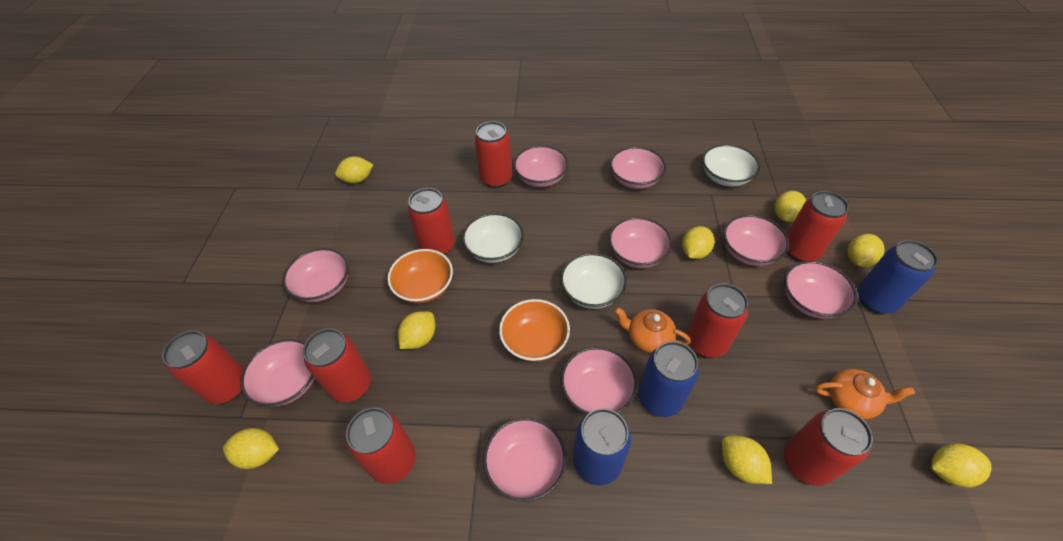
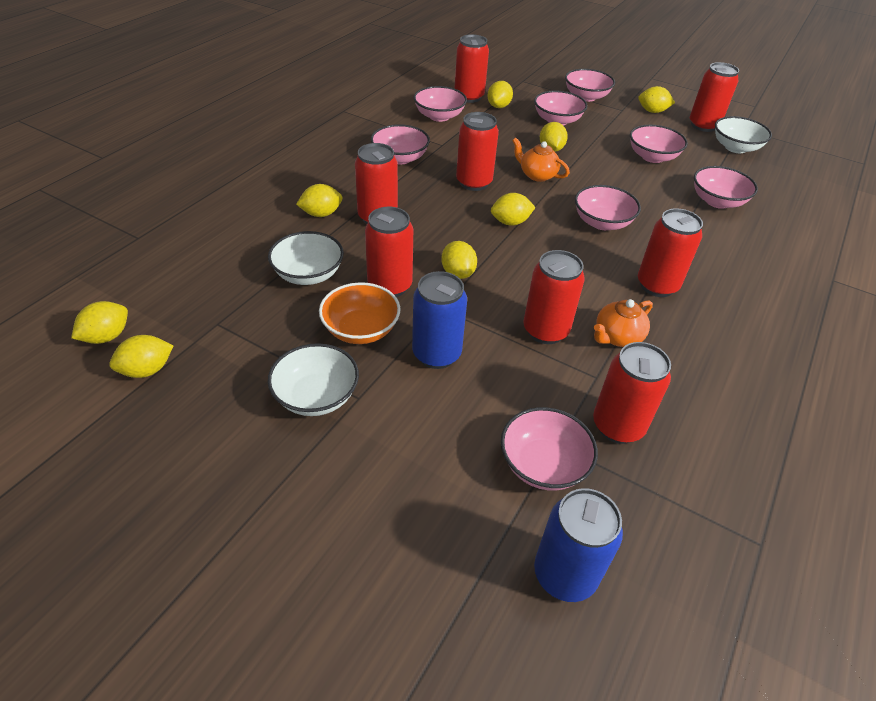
blue can: [573,408,631,485] [638,341,699,417] [858,240,938,314] = 3 -> [412,271,467,369] [534,488,623,602] = 2
orange bowl: [387,249,453,303] [499,299,570,362] = 2 -> [319,282,400,344] = 1
pink bowl: [241,339,314,406] [283,248,349,302] [483,417,566,502] [514,145,568,187] [561,347,637,415] [609,217,672,268] [610,147,666,189] [723,215,789,266] [784,261,857,319] = 9 -> [371,124,430,164] [414,86,467,122] [501,407,598,491] [534,91,587,126] [565,69,615,102] [575,185,641,230] [630,124,688,163] [694,166,758,209] = 8

